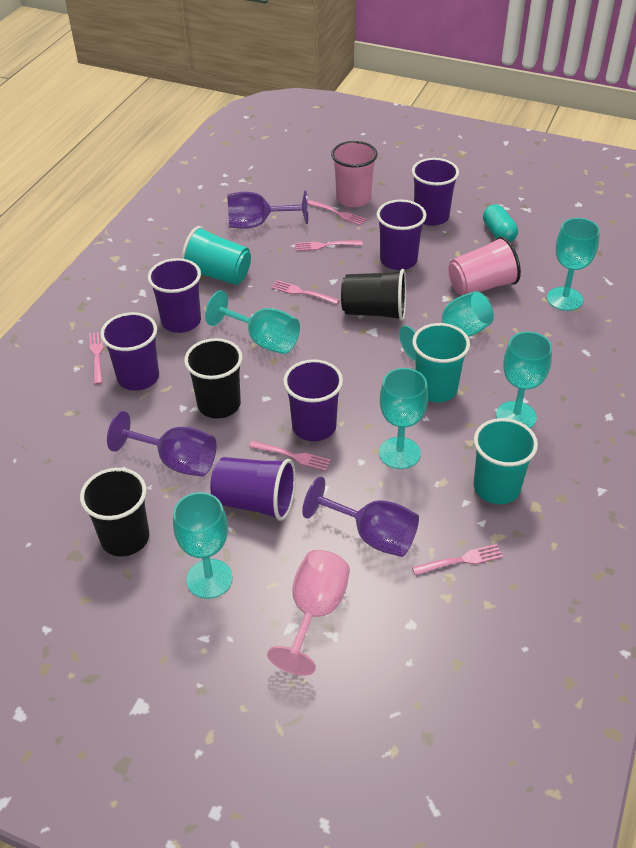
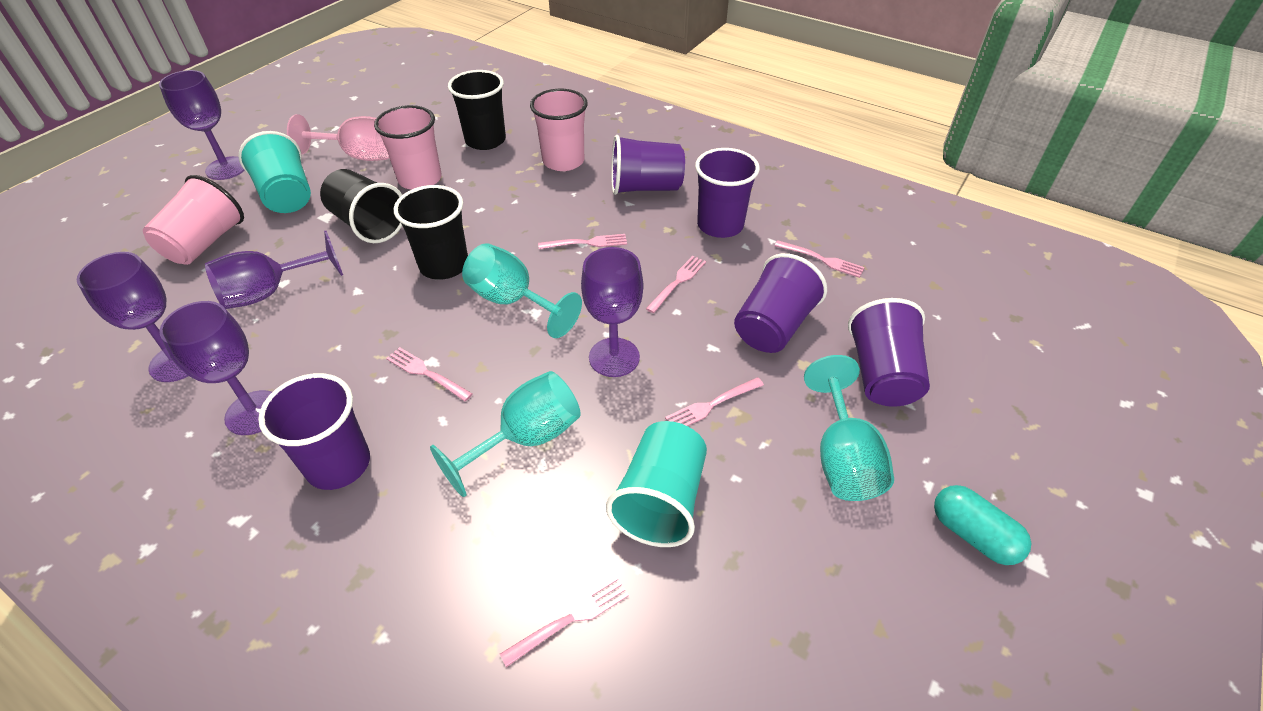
pink cup: [331,141,377,207] [448,236,521,296] = 2 -> [143,175,244,265] [374,105,441,190] [530,89,588,171] = 3
purple cup: [100,312,159,391] [148,258,201,333] [210,457,296,521] [283,359,343,441] [376,199,426,270] [412,158,459,226] = 6 -> [258,373,370,490] [611,135,685,195] [695,148,760,238] [734,253,827,353] [848,298,930,407] = 5
purple goblet: [107,411,217,477] [227,190,308,229] [302,477,419,557] = 3 -> [77,252,188,382] [159,70,245,180] [159,301,272,435] [205,231,343,309] [581,247,643,377] = 5
turquoise cup: [181,226,251,285] [412,323,470,402] [473,418,538,504] = 3 -> [238,131,311,213] [606,421,707,547] = 2
turquoise goblet: [173,492,233,599] [205,291,300,354] [379,368,428,469] [399,291,494,361] [496,332,552,428] [547,218,600,311] = 6 -> [430,371,581,497] [462,243,582,338] [804,355,894,501] = 3

